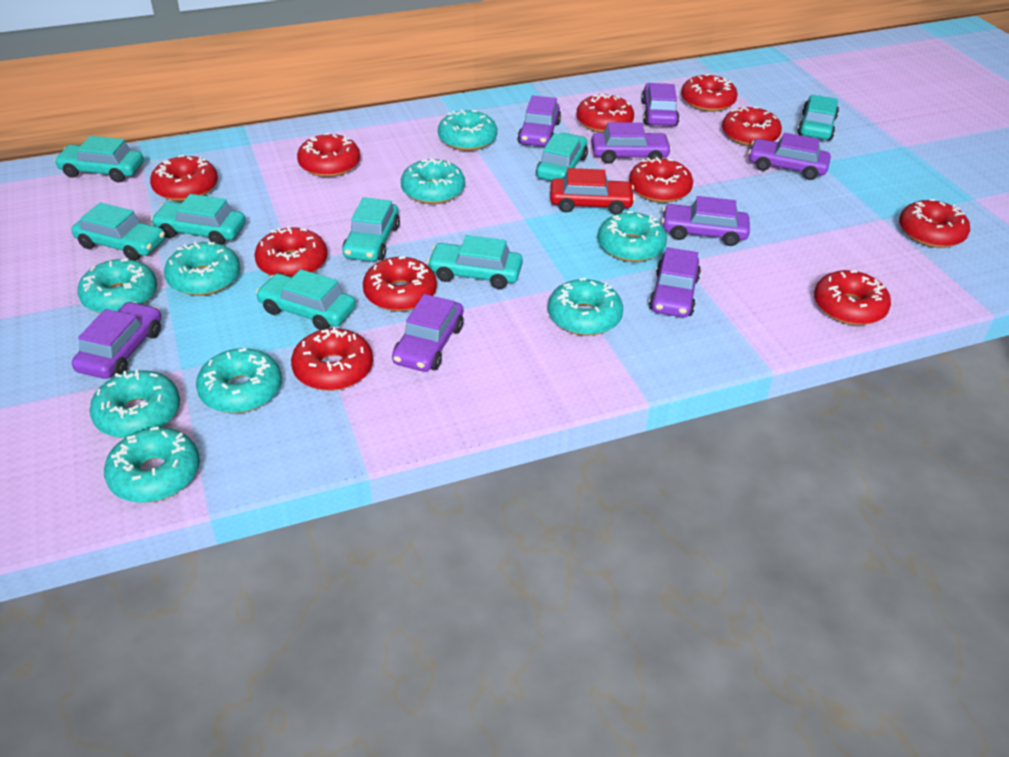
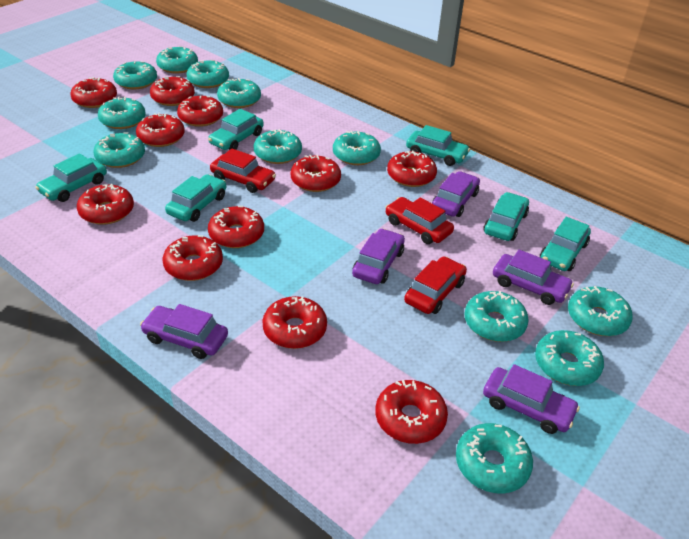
purple car: [72,302,161,379] [392,294,463,372] [518,95,561,147] [591,122,672,164] [641,83,679,126] [649,247,701,317] [662,196,750,246] [748,133,831,180] = 8 -> [140,304,228,359] [352,229,405,284] [432,171,480,217] [483,364,580,434] [493,250,574,305] = 5
red car: [550,168,635,215] = 1 -> [210,148,276,193] [385,197,454,244] [404,256,467,314] = 3
turquoise car: [54,136,144,182] [71,203,165,261] [151,194,245,245] [256,269,356,330] [342,197,400,261] [427,235,523,289] [536,133,588,181] [797,94,839,141] = 8 -> [35,153,107,202] [165,174,226,222] [208,109,264,150] [406,125,470,166] [484,192,529,241] [540,217,591,271] = 6
turquoise donut: [78,259,157,313] [89,370,180,438] [104,427,200,503] [164,242,240,296] [196,348,282,413] [401,158,465,204] [438,109,497,151] [548,278,623,336] [598,211,667,262] = 9 -> [94,132,145,168] [98,97,146,129] [113,61,157,89] [156,46,198,74] [186,60,229,88] [217,78,261,108] [253,129,302,164] [333,131,381,165] [456,423,533,493] [464,291,529,342] [535,330,604,386] [568,286,633,336] = 12

